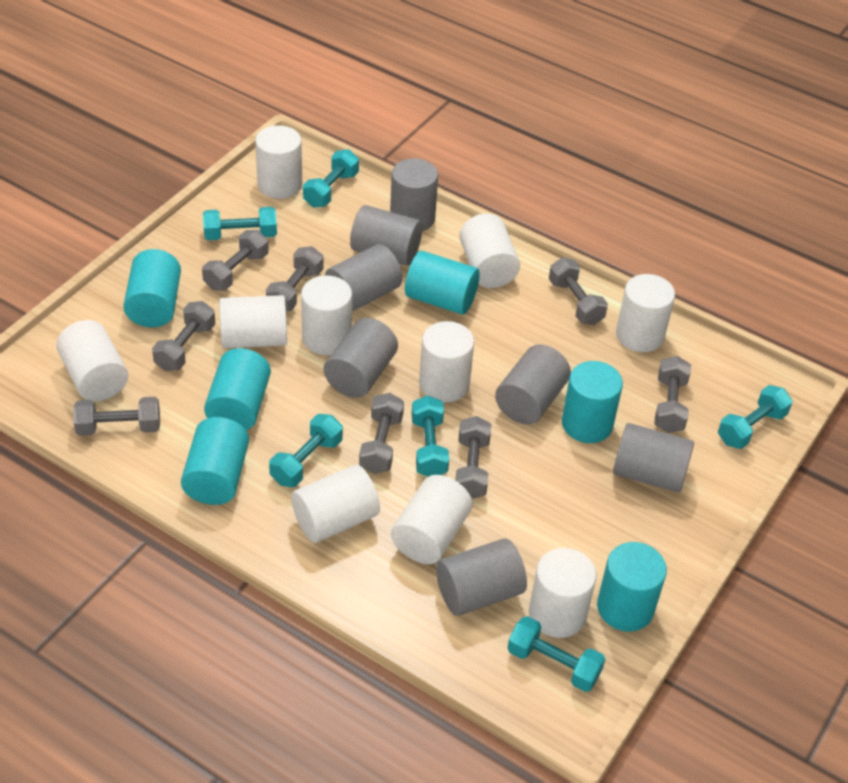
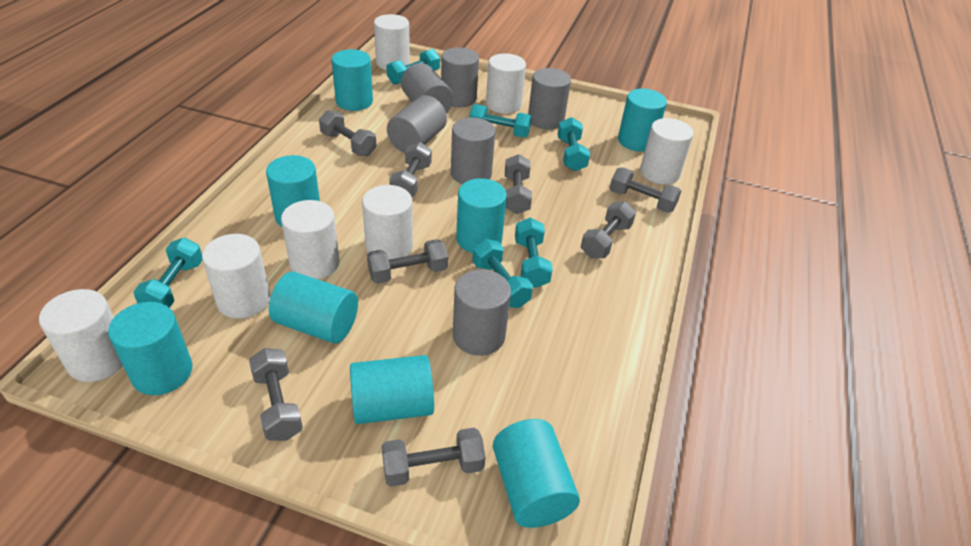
grey cylinder: [324,318,398,398] [325,244,402,311] [350,205,422,266] [390,158,438,231] [436,538,527,616] [495,344,571,425] [613,423,694,492] = 7 -> [387,95,447,153] [401,63,453,113] [441,47,479,107] [451,117,495,184] [453,269,511,356] [528,68,571,130] = 6
turquoise cylinder: [123,249,181,327] [181,417,249,505] [204,348,271,430] [405,251,480,315] [562,361,623,443] [597,542,667,632] = 6 -> [108,302,193,395] [266,155,320,227] [269,272,358,344] [332,49,373,111] [350,355,434,424] [456,178,507,253] [493,419,580,528] [618,89,667,152] = 8
white cylinder: [56,320,128,401] [219,295,287,348] [255,125,302,199] [291,465,380,543] [301,276,352,355] [391,475,473,564] [419,321,474,403] [459,213,520,288] [529,548,596,638] [616,274,675,352] = 10 -> [39,289,123,382] [202,234,270,319] [281,200,340,280] [362,185,413,260] [374,14,410,70] [486,53,526,114] [640,118,693,184] = 7

